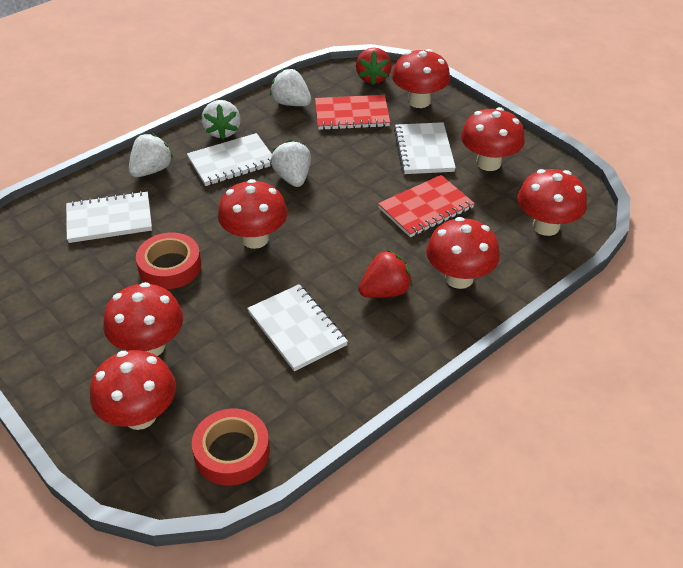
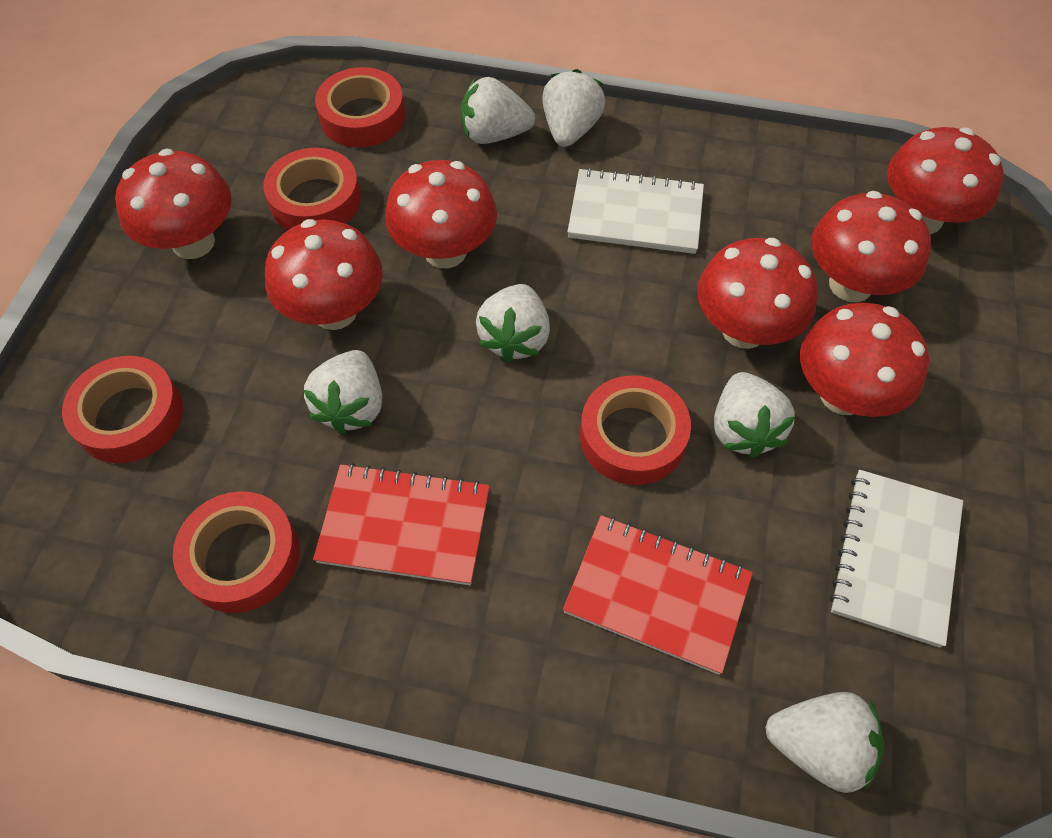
red strawberry: [356,48,392,85] [358,250,412,298] = 2 -> none = 0
red tape: [136,232,201,289] [192,409,270,485] = 2 -> [62,356,183,463] [173,491,299,613] [263,148,361,230] [315,67,405,148] [580,375,691,485] = 5
white notebook: [66,191,152,243] [187,133,272,186] [247,284,348,372] [394,122,456,174] = 4 -> [567,168,704,254] [829,470,963,648] = 2
white strawberry: [129,133,173,177] [202,100,240,139] [270,69,311,106] [271,140,311,187] = 4 -> [304,350,382,434] [461,77,535,144] [476,284,550,363] [542,69,606,147] [714,372,795,458] [765,692,884,793] = 6

